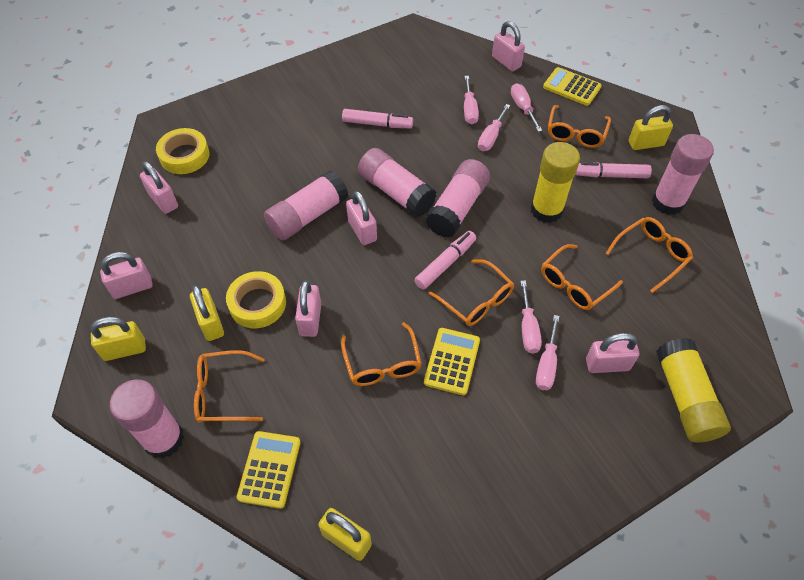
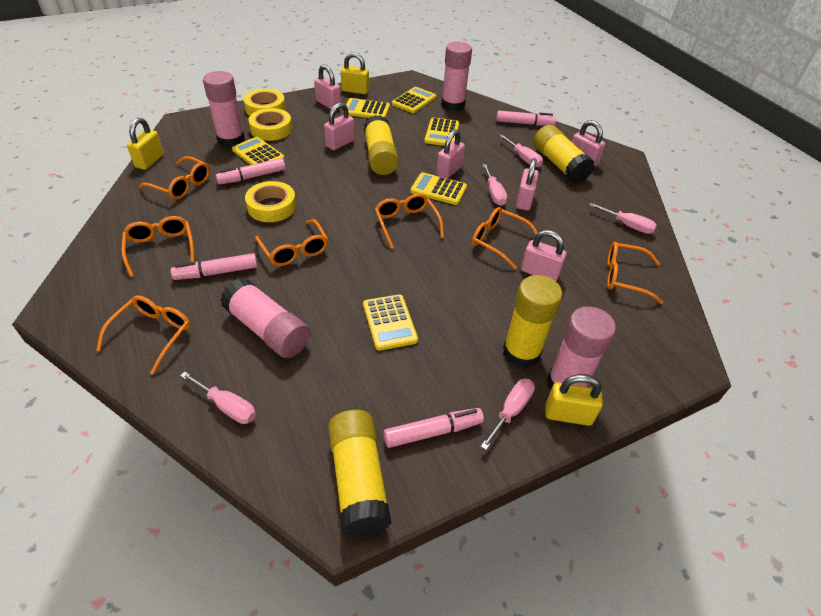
orange glasses: [194,350,265,423] [341,322,422,386] [429,259,514,326] [541,244,623,310] [548,105,611,148] [605,217,693,293] = 6 -> [96,296,191,375] [122,216,195,277] [139,156,210,200] [255,219,328,266] [375,193,444,249] [472,207,538,269] [607,242,663,304] = 7
pink glue stick: [110,380,184,459] [264,170,348,241] [358,148,436,217] [426,159,490,238] [652,134,714,215] = 5 -> [203,71,245,148] [221,278,310,358] [441,42,472,111] [547,306,616,389] = 4
pink marker: [342,109,413,128] [414,231,476,290] [576,162,652,178] = 3 -> [171,253,257,280] [216,158,285,184] [384,408,484,448] [496,111,556,126] = 4
yellow calculator: [237,431,301,509] [424,328,480,395] [543,67,602,106] = 3 -> [232,137,285,165] [343,98,390,118] [363,294,418,351] [392,87,436,113] [410,172,467,205] [424,117,459,146] = 6
yellow glue stick: [531,142,580,223] [656,338,731,442] = 2 -> [328,410,392,537] [364,115,399,175] [503,275,562,368] [534,125,595,183] = 4
yellow padlock: [90,317,146,361] [190,285,224,341] [318,508,372,561] [629,105,673,150] = 4 -> [127,118,164,170] [341,52,369,94] [546,374,603,426] = 3
yellow tape: [156,128,209,174] [226,271,286,328] = 2 -> [244,89,286,116] [245,181,296,222] [248,108,292,141] = 3

